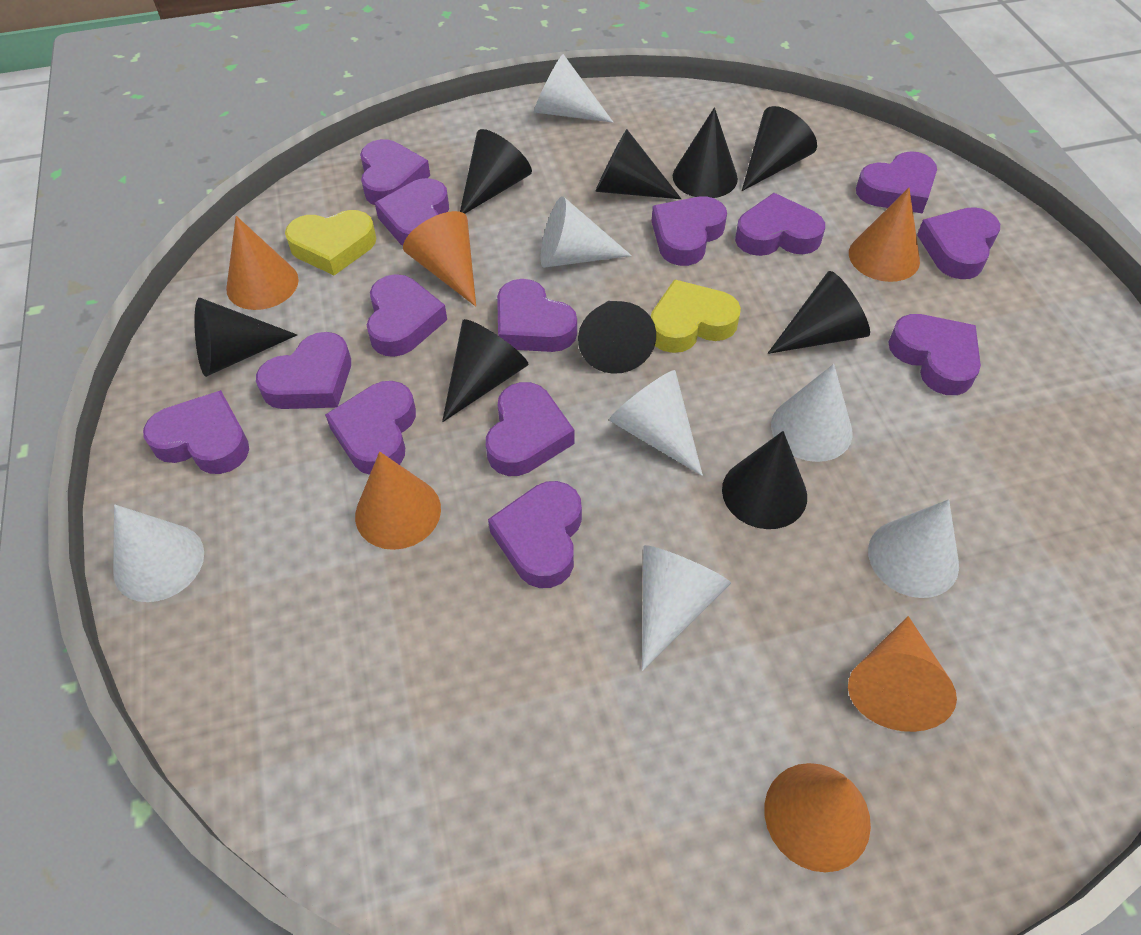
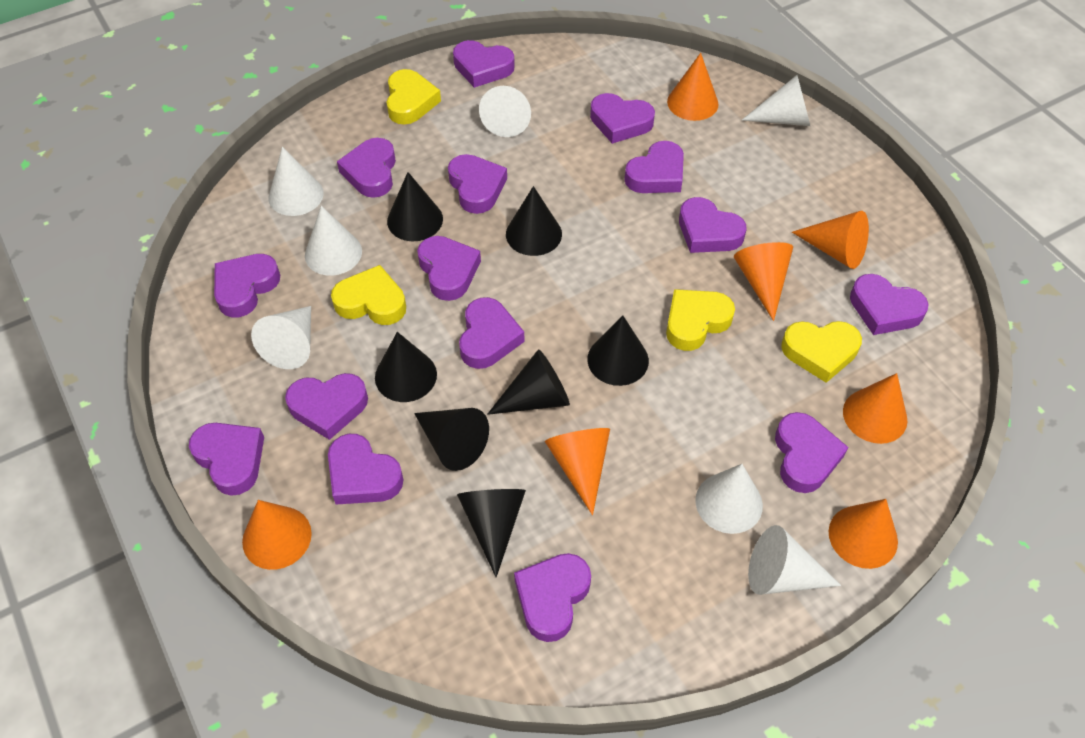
black cone: [194,298,297,377] [442,319,529,422] [460,129,532,214] [578,301,656,374] [595,129,681,199] [673,107,738,198] [722,431,807,529] [742,106,817,191] [767,271,870,354] = 9 -> [375,332,437,402] [387,172,443,241] [414,408,489,471] [457,489,526,577] [487,349,570,415] [506,186,562,256] [587,315,649,386] = 7
orange cone: [226,216,299,310] [355,452,441,550] [403,211,476,306] [764,763,871,872] [848,616,957,732] [849,188,920,282] = 6 -> [242,500,312,570] [545,428,610,515] [667,53,718,121] [734,242,793,321] [792,211,869,269] [829,499,898,569] [843,373,907,444] = 7
purple heart: [143,390,249,474] [256,332,351,409] [325,381,416,475] [360,139,430,205] [367,274,447,357] [375,178,449,246] [486,382,575,476] [488,481,582,588] [497,279,577,352] [652,196,727,266] [735,193,825,256] [856,151,937,213] [888,314,981,395] [917,207,1000,279] = 14 -> [189,423,264,496] [214,254,280,318] [285,373,368,440] [328,434,404,505] [337,138,396,198] [417,236,481,301] [448,154,507,214] [453,40,515,88] [459,297,525,369] [514,553,591,642] [590,93,655,144] [624,141,684,193] [679,197,746,253] [775,412,849,493] [850,274,929,335] = 15
yellow heart: [285,210,376,275] [651,279,741,353] = 2 -> [331,265,406,325] [386,69,441,125] [666,289,735,351] [781,321,862,383] = 4

